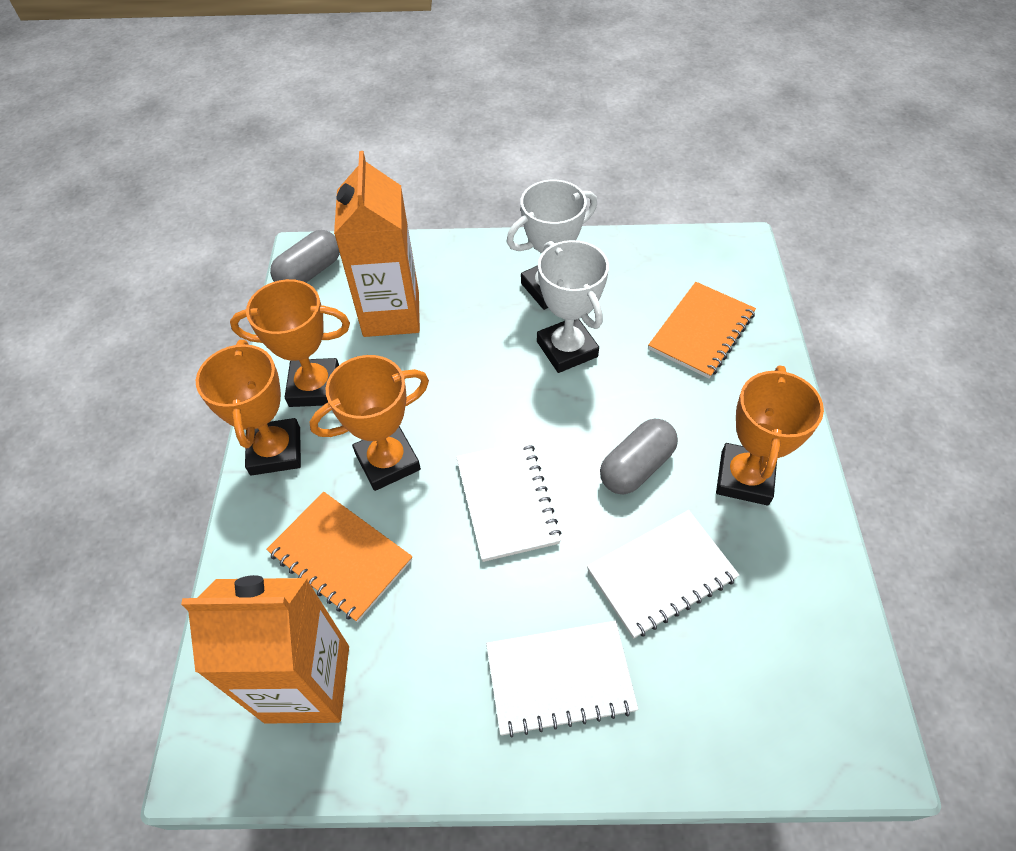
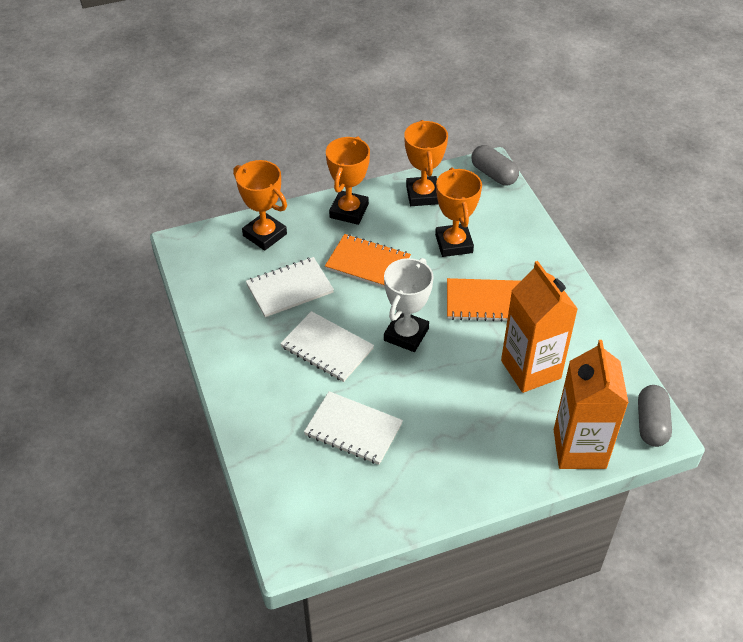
white trophy: [507,180,597,310] [537,240,609,373] = 2 -> [384,258,434,352] = 1

